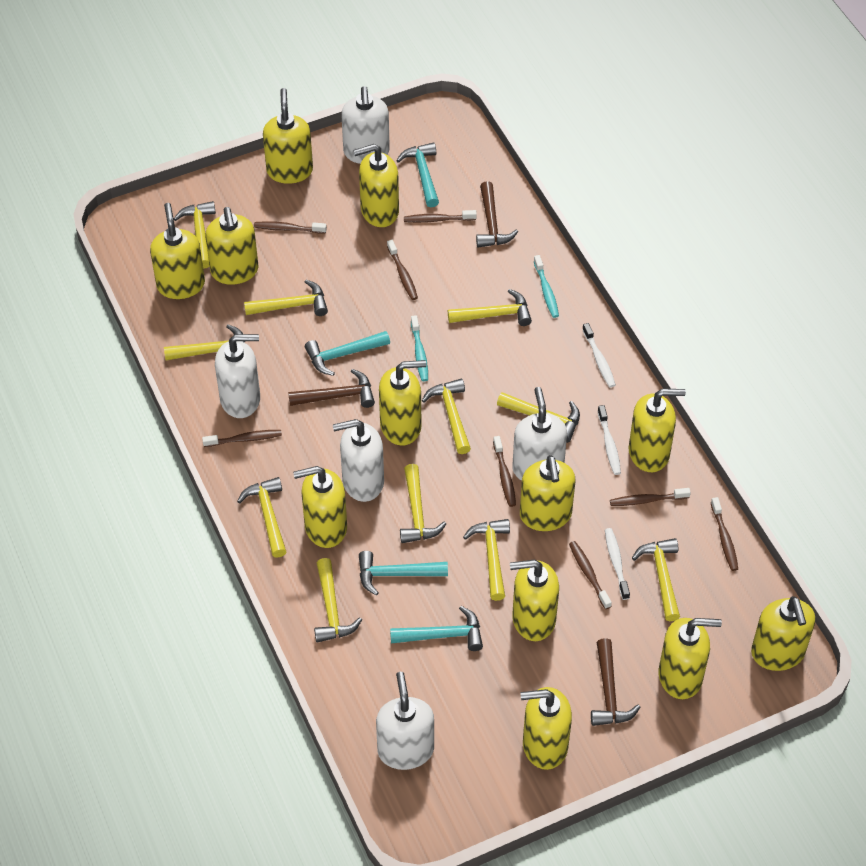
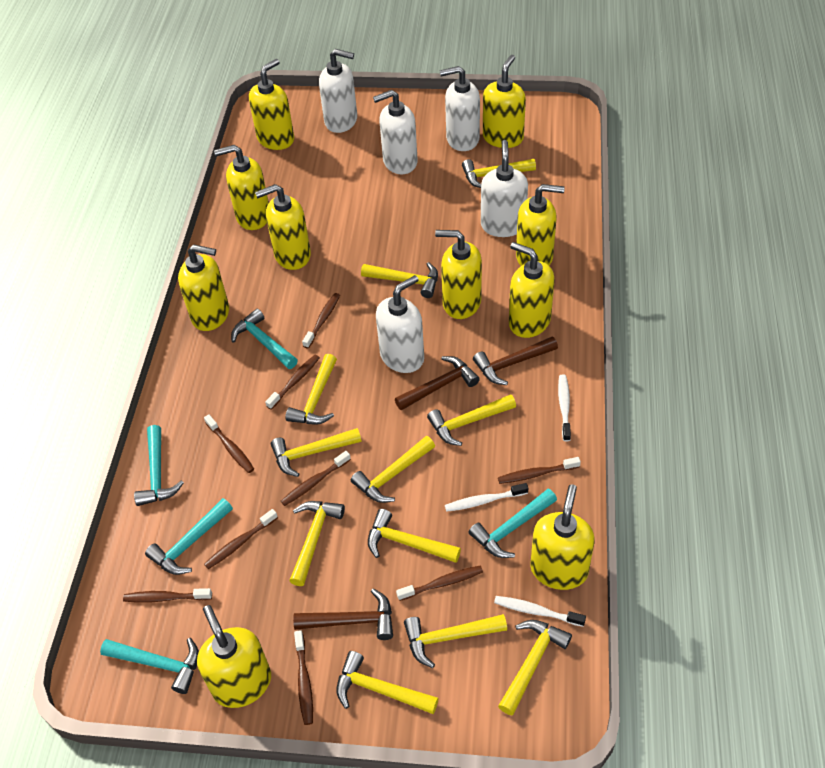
brown toothbrush: [202,430,282,447] [254,221,327,233] [387,240,418,300] [404,210,477,223] [493,436,516,507] [569,541,612,609] [610,488,691,506] [711,497,738,571] = 8 -> [123,588,212,603] [204,414,254,473] [204,509,278,569] [265,355,320,410] [281,451,351,506] [294,630,313,725] [302,293,340,349] [396,566,483,601] [498,457,581,484] = 9
turquoise hammer: [305,331,390,376] [359,551,448,596] [390,606,483,651] [396,142,439,207] = 4 -> [100,638,199,694] [134,425,184,506] [145,498,233,575] [231,309,298,369] [469,489,557,558] = 5
turquoise toothbrush: [411,315,428,381] [534,255,559,318] = 2 -> none = 0
yellow soap dispenser: [150,203,205,299] [205,207,258,285] [263,88,313,184] [293,466,347,548] [353,144,399,227] [379,360,426,446] [510,560,559,641] [520,455,575,531] [520,687,572,770] [629,389,686,472] [659,618,722,699] [751,596,815,671] = 12 -> [178,244,229,331] [197,605,271,708] [214,145,269,230] [249,59,294,150] [255,184,311,270] [435,230,482,319] [483,55,526,148] [509,242,555,338] [516,184,565,266] [530,484,595,590] = 10

